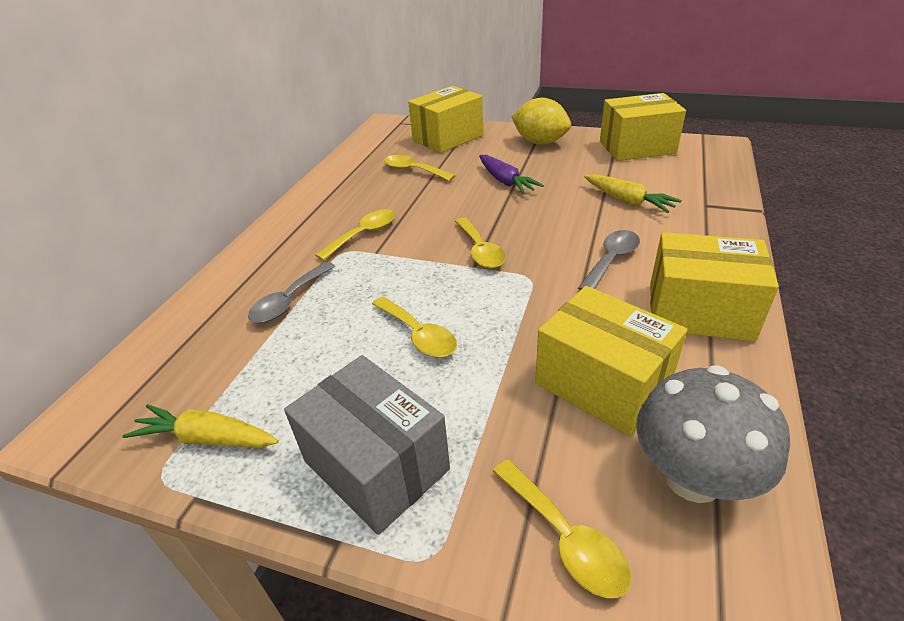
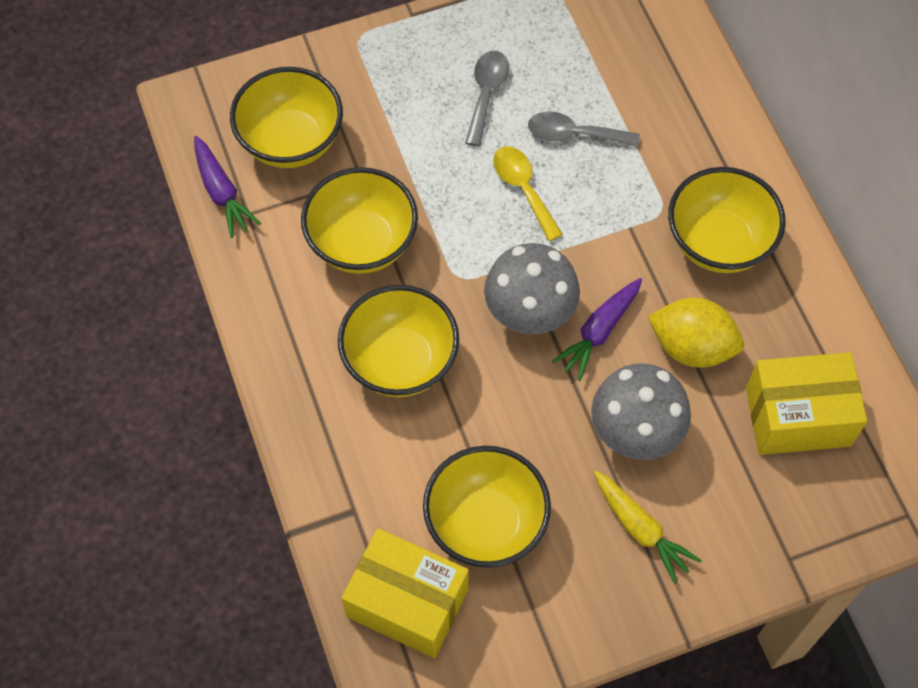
grey box: [284,355,450,535] = 1 -> none = 0
grey mushroom: [636,365,790,503] = 1 -> [484,243,580,334] [591,363,691,460] = 2
purple carrot: [479,155,544,194] = 1 -> [194,136,261,238] [552,278,642,381] = 2
yellow bowl: none = 0 -> [230,67,343,168] [301,167,418,274] [338,285,459,397] [423,446,551,568] [668,167,785,273] = 5
yellow box: [408,86,483,153] [535,286,687,437] [600,93,686,161] [650,232,779,342] = 4 -> [342,528,469,658] [746,352,867,455] = 2
yellow carrot: [123,404,279,448] [584,174,682,213] = 2 -> [594,471,702,584] = 1
yellow spoon: [315,209,395,261] [372,296,457,357] [384,155,455,181] [455,218,506,268] [493,459,631,598] = 5 -> [493,146,563,241] = 1

